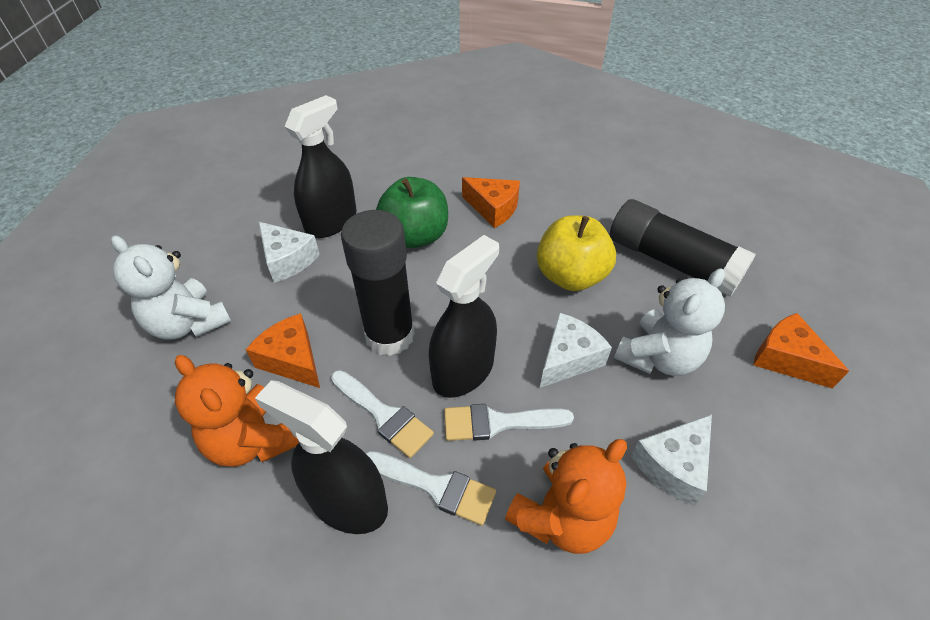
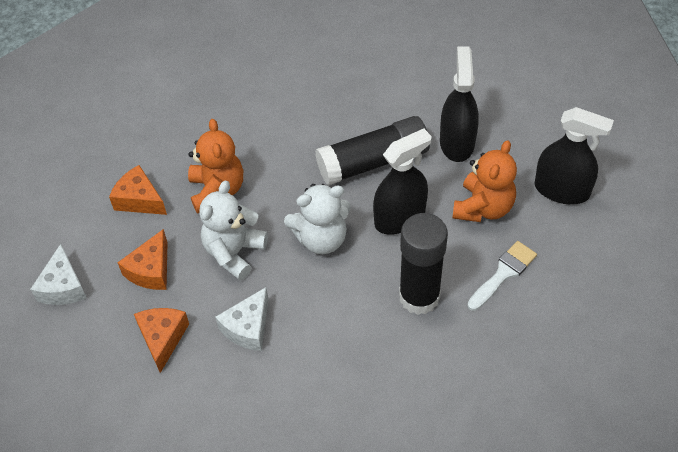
green apple: [376,177,448,248] = 1 -> none = 0
white brush: [331,370,434,458] [366,451,496,526] [444,404,574,441] = 3 -> [467,241,537,311] = 1
white cheese: [259,222,320,283] [540,313,612,388] [631,414,712,506] = 3 -> [30,244,87,305] [215,287,269,351] = 2
yellow apple: [537,215,616,291] = 1 -> none = 0

